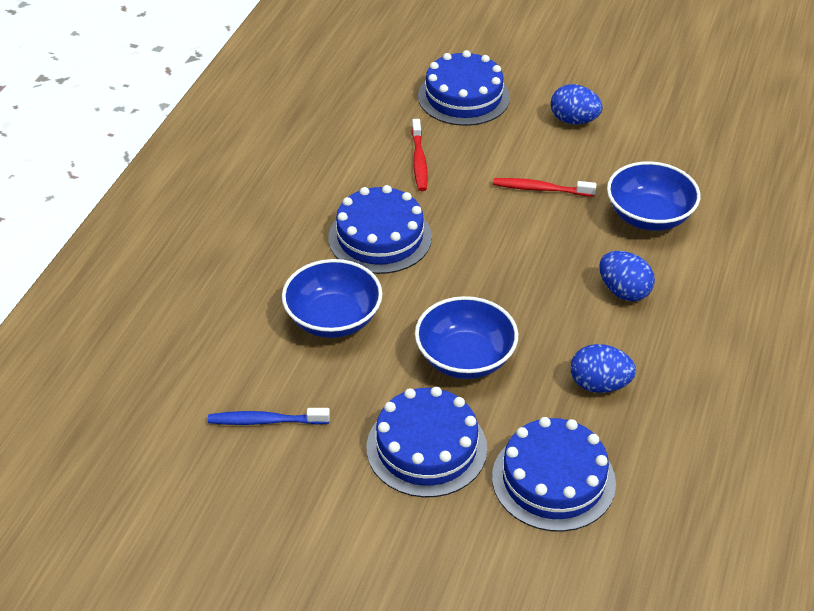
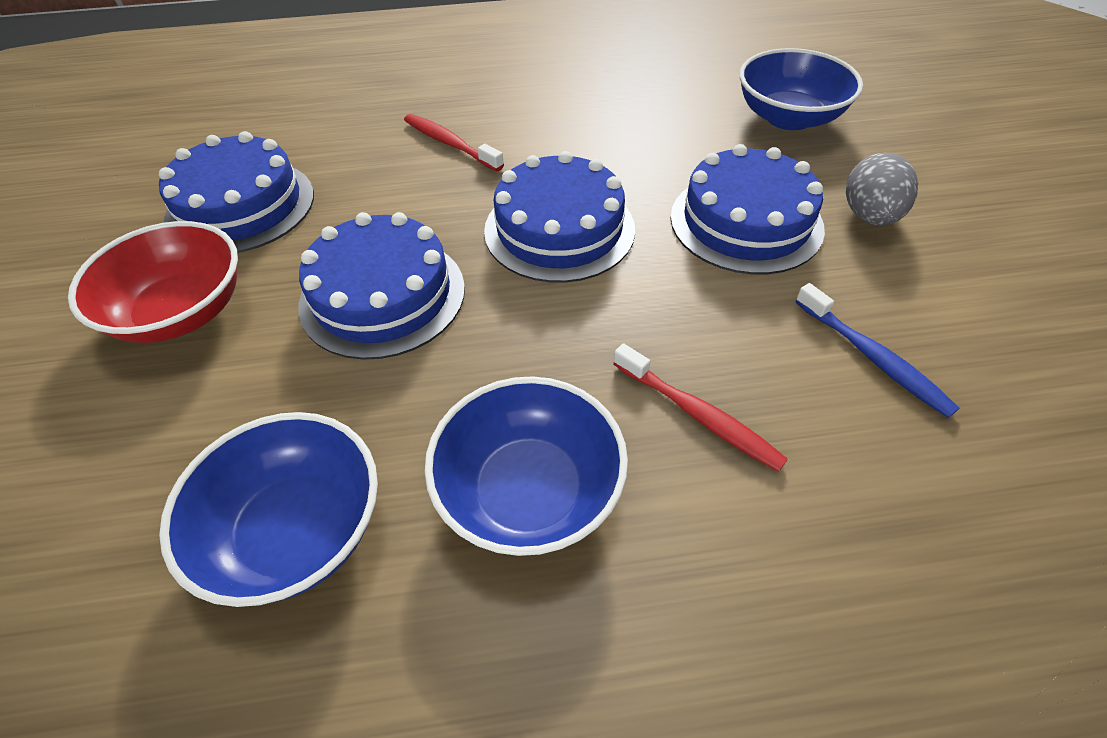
blue egg: [551,84,603,124] [570,344,636,393] [599,251,655,301] = 3 -> none = 0
grey egg: none = 0 -> [846,153,918,225] = 1
red bowl: none = 0 -> [68,221,238,343] = 1

